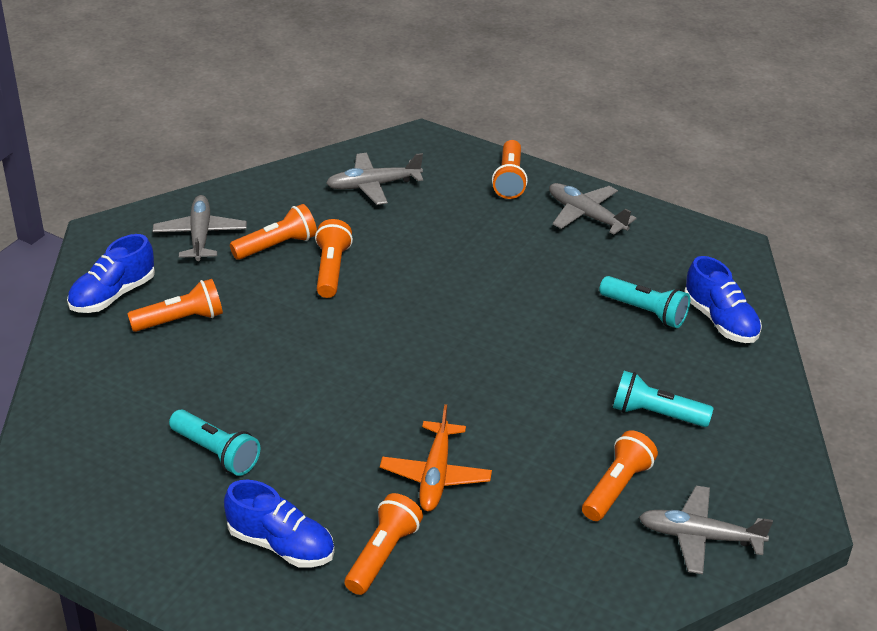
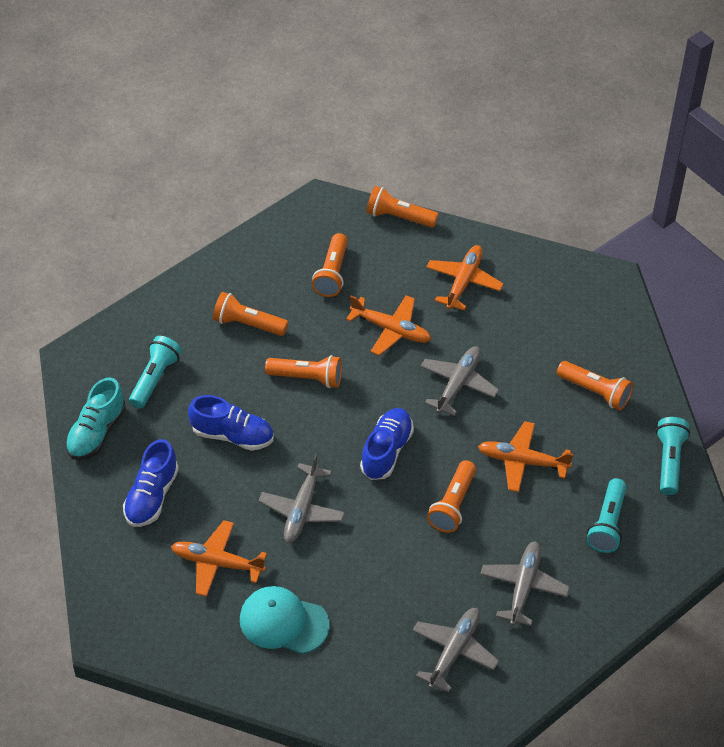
orange plane: [380,404,492,511] = 1 -> [171,520,267,597] [346,295,431,356] [426,245,503,310] [478,421,573,492] = 4
turquoise cap: none = 0 -> [240,586,330,654] = 1
turquoise shoe: none = 0 -> [65,377,126,460] = 1

